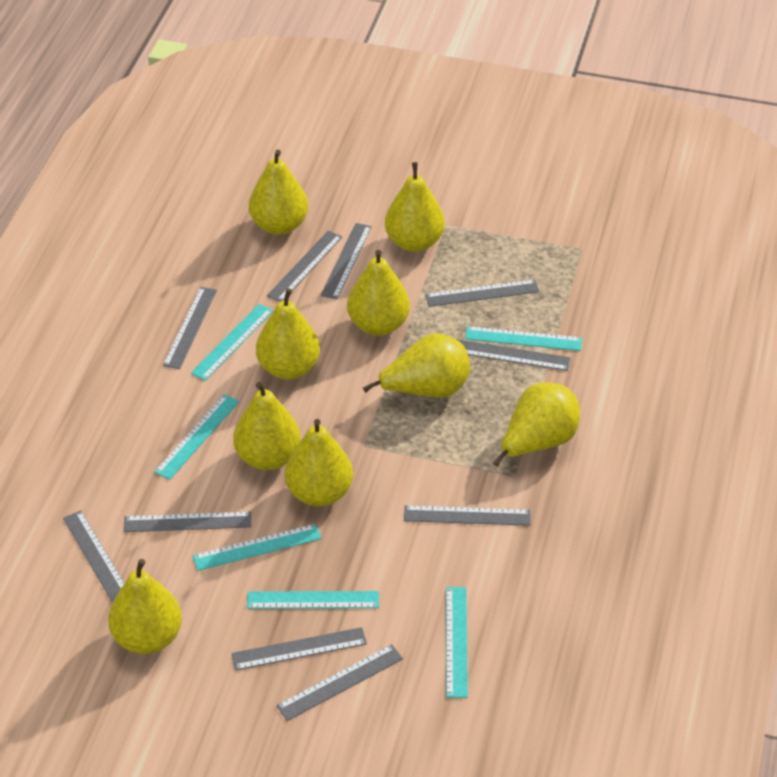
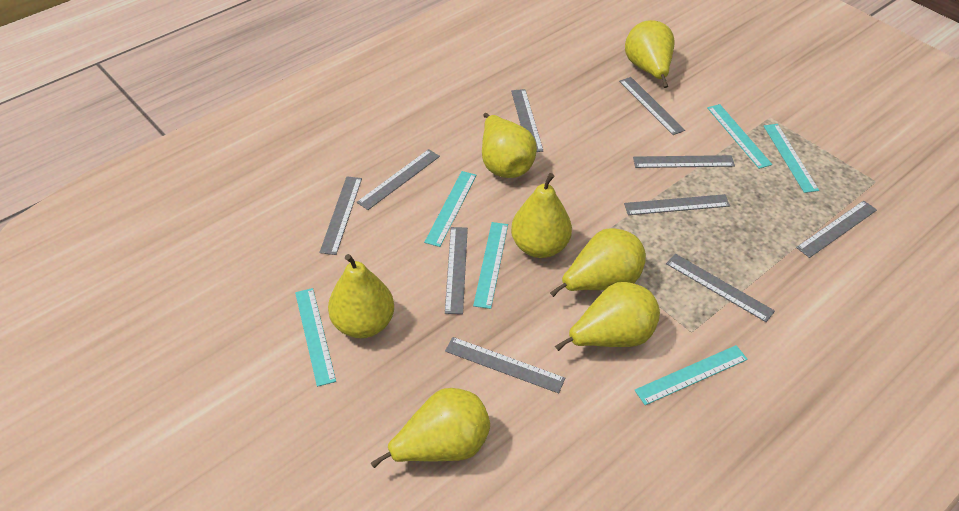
yellow pear: [108,559,182,654] [233,382,301,470] [249,150,308,235] [256,288,320,380] [285,419,353,506] [347,250,410,336] [363,333,470,398] [385,162,445,252] [493,383,580,467] = 9 -> [328,254,394,338] [371,388,490,468] [482,113,537,178] [511,173,572,258] [550,228,646,297] [555,282,660,351] [625,20,674,88] = 7

